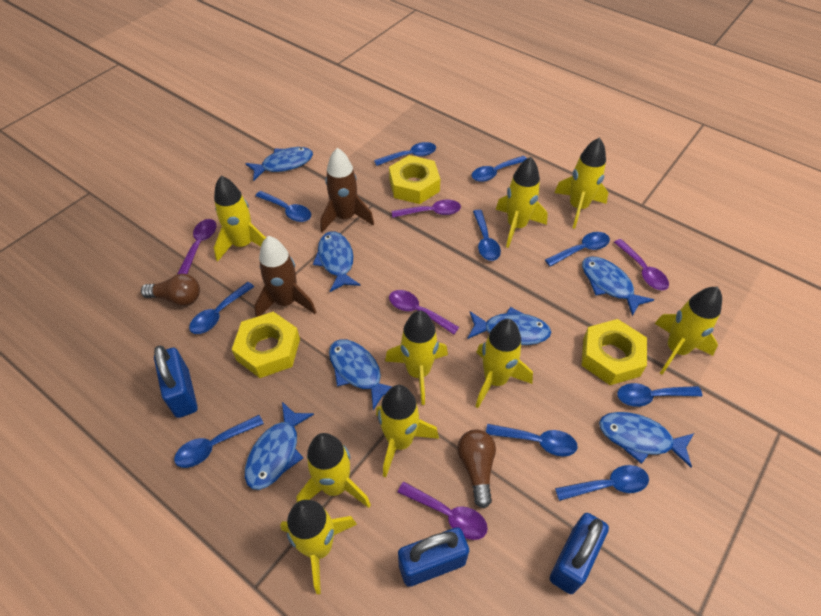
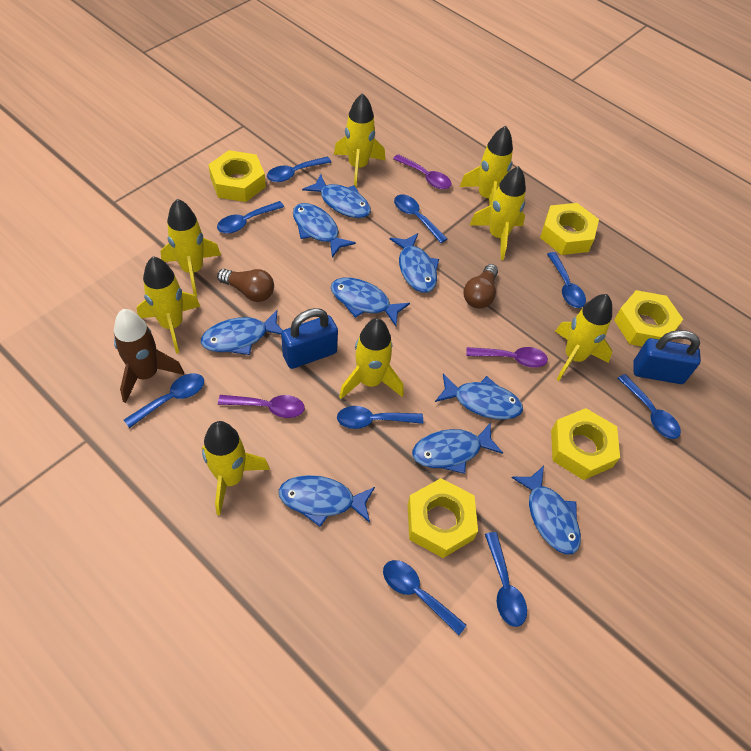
blue fish: [245,147,313,181] [245,402,314,490] [313,231,360,292] [329,339,392,410] [467,307,551,345] [582,256,654,317] [599,412,694,467] = 7 -> [201,310,283,355] [279,475,375,527] [293,203,356,258] [302,174,371,218] [331,278,410,326] [390,233,439,293] [412,422,503,474] [435,373,523,420] [511,466,581,555] = 9
blue padlock: [154,345,198,418] [398,527,469,587] [550,513,609,594] = 3 -> [281,308,338,369] [633,330,701,384] = 2
blue spoon: [174,415,264,468] [189,282,254,334] [255,191,311,222] [374,142,436,166] [472,156,527,182] [473,210,501,261] [486,424,578,456] [545,232,610,267] [555,465,649,501] [617,383,702,407] = 10 -> [124,373,204,428] [217,201,284,233] [267,156,331,182] [337,406,423,429] [383,560,467,635] [394,195,447,243] [485,532,527,627] [547,252,586,308] [617,374,681,439] = 9
brown rocket: [254,236,316,317] [320,148,374,233] = 2 -> [114,309,184,403] = 1
purple spoon: [177,219,216,274] [389,290,459,335] [392,200,461,218] [397,482,488,540] [614,239,669,290] = 5 -> [218,395,305,418] [393,154,451,189] [466,347,548,368] = 3
yellow nut: [232,312,300,378] [389,155,440,204] [581,319,647,385] = 3 -> [208,150,266,202] [408,478,478,558] [540,203,599,255] [551,408,620,480] [614,290,683,346] = 5
yellow rocket: [214,176,266,262] [280,500,357,594] [296,433,371,508] [376,385,439,477] [385,310,448,405] [475,319,533,408] [496,157,548,248] [554,137,609,229] [654,287,722,375] = 9 -> [137,256,201,354] [161,199,221,296] [202,421,270,515] [334,93,385,187] [339,318,404,399] [460,126,513,206] [469,166,526,260] [555,294,612,381] = 8

